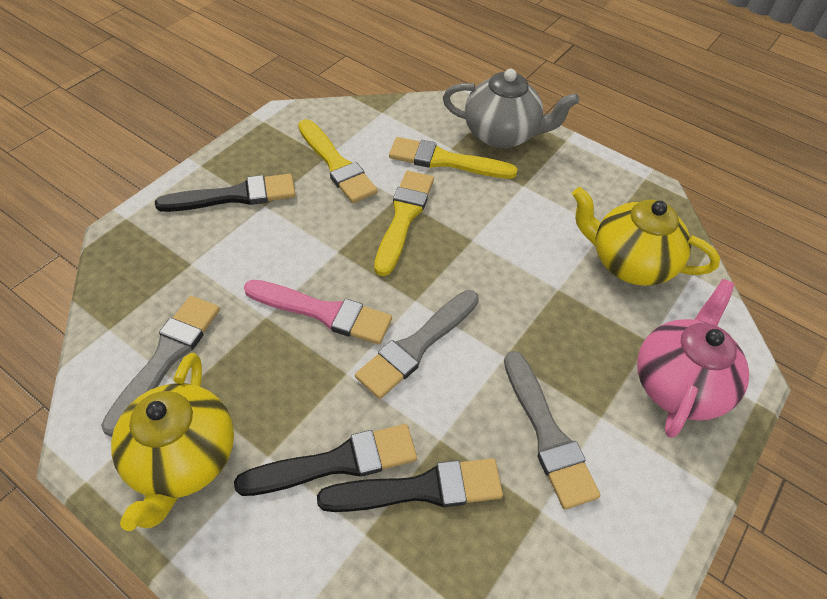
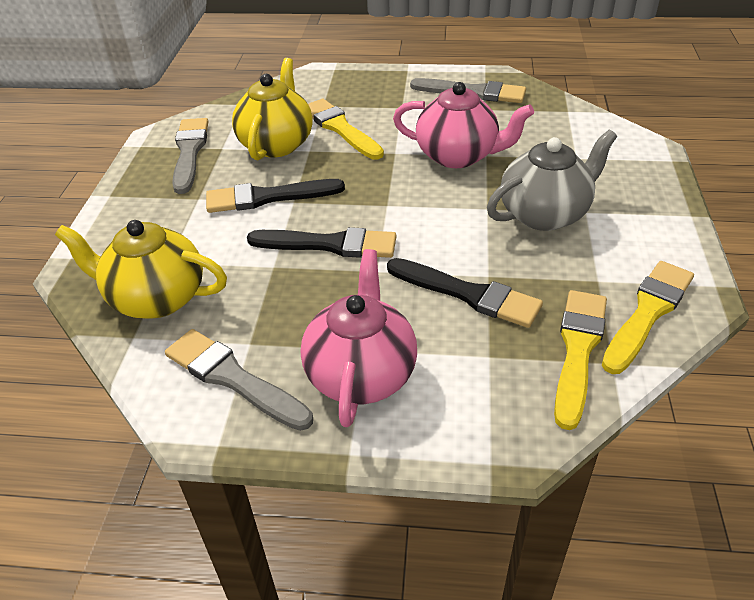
pink brush: [244,280,392,345] = 1 -> none = 0
pink teapot: [637,279,749,438] = 1 -> [301,249,417,427] [393,82,534,168] = 2

